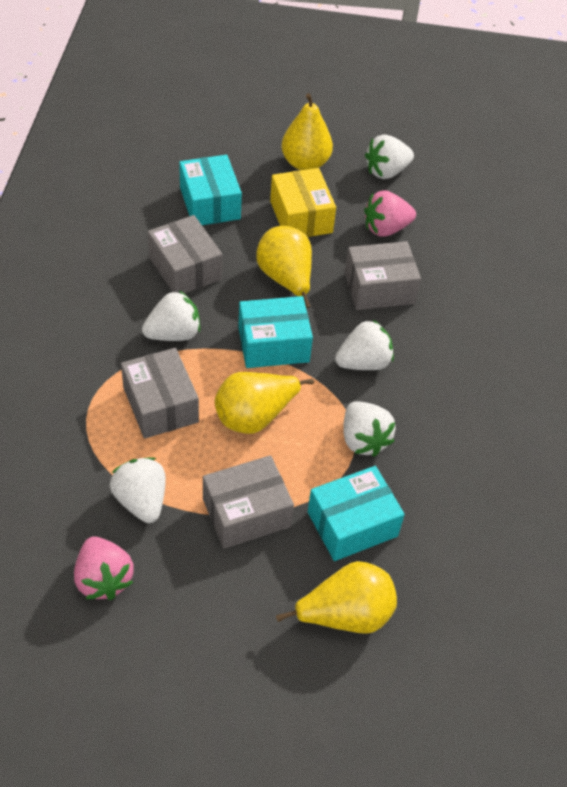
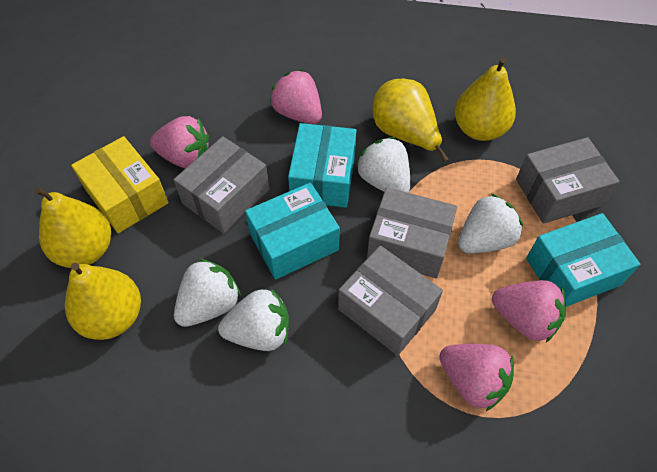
pink strawberry: [74,536,134,600] [364,191,416,237] = 2 -> [150,116,209,168] [270,69,322,124] [439,344,514,411] [492,280,566,342] = 4
white strawberry: [110,457,166,523] [142,291,200,341] [335,319,394,370] [343,401,396,457] [365,135,414,179] = 5 -> [174,259,241,327] [218,289,289,351] [356,137,410,193] [458,194,523,253] = 4

